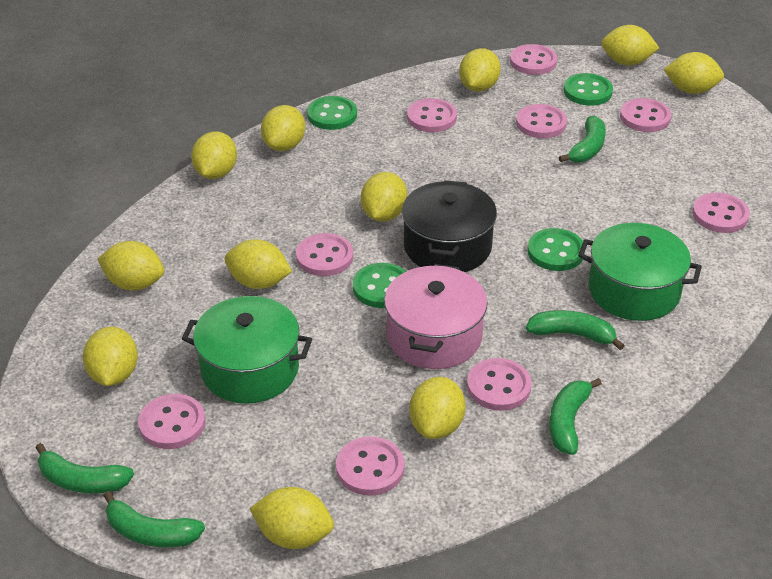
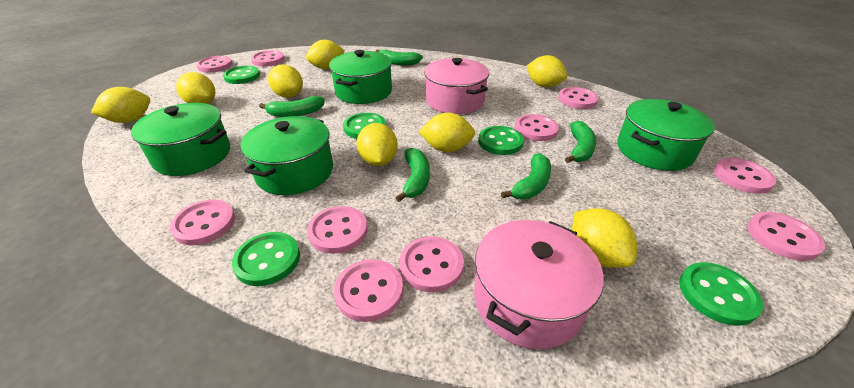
black pot: [402,180,497,272] = 1 -> none = 0
green button: [307,96,357,130] [353,263,406,308] [527,228,585,271] [563,73,613,106] = 4 -> [223,66,260,84] [232,232,300,286] [343,113,386,139] [478,126,524,155] [679,262,763,326] = 5
green pot: [182,296,312,404] [578,223,702,321] = 2 -> [131,103,230,176] [241,116,333,195] [329,50,392,104] [617,99,715,171] = 4
pink button: [138,394,206,449] [296,233,353,276] [336,436,404,496] [407,98,457,132] [467,358,531,411] [510,44,557,75] [516,104,567,138] [620,98,671,132] [692,193,750,233] = 9 -> [170,200,235,245] [196,56,233,73] [251,50,285,66] [307,206,368,254] [334,259,403,322] [399,236,464,292] [515,114,559,141] [558,87,599,109] [714,158,776,194] [748,212,825,261] = 10
pink pot: [384,264,487,369] = 1 -> [424,58,489,114] [474,220,604,349] = 2
yellow lemon: [83,327,138,386] [98,241,164,290] [191,132,237,179] [225,239,292,289] [249,487,334,549] [261,105,305,151] [361,172,407,222] [409,377,466,439] [459,48,501,92] [601,25,659,65] [663,52,724,94] = 11 -> [91,87,150,123] [176,72,215,104] [268,64,303,98] [306,40,345,69] [356,123,398,166] [419,113,475,152] [527,55,567,87] [572,208,637,268] = 8

